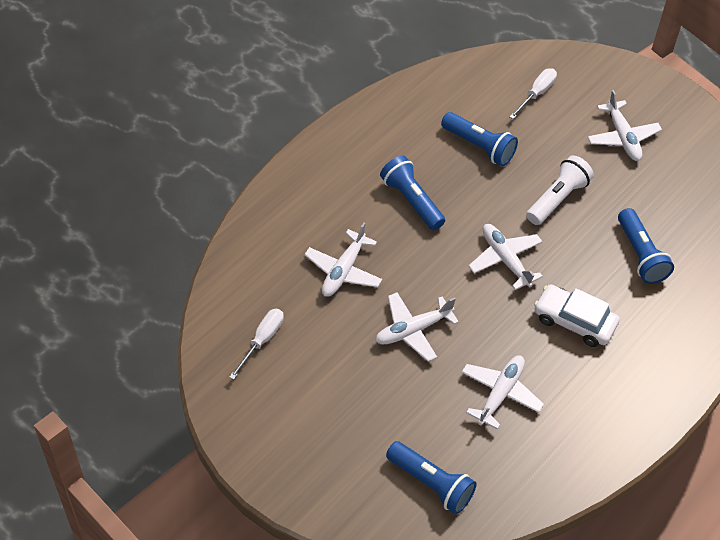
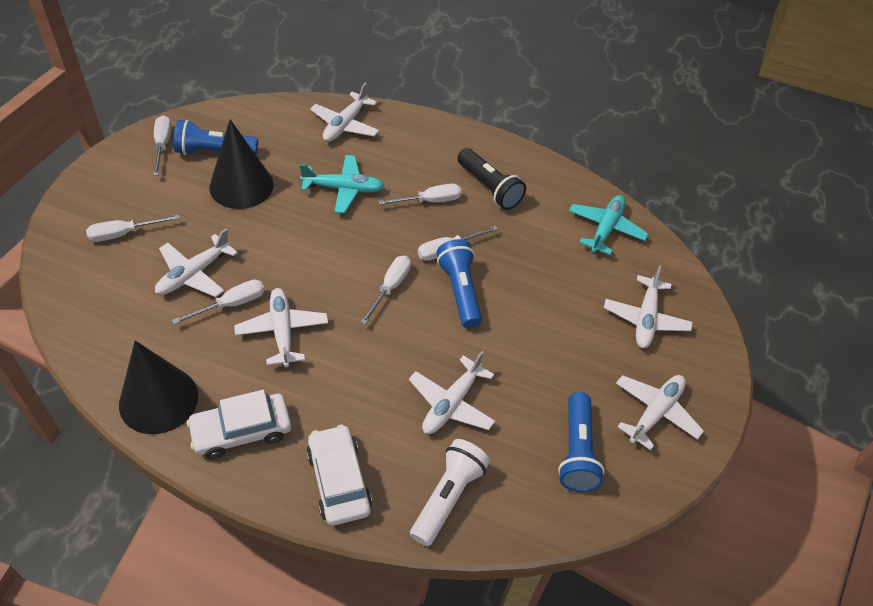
black cone: none = 0 -> [119,341,198,434] [209,119,274,209] = 2
black flashlight: none = 0 -> [457,148,526,210] = 1
blue flashlight: [380,156,445,230] [386,441,477,514] [441,112,518,166] [618,208,674,284] = 4 -> [174,120,258,155] [437,239,482,328] [558,392,605,492] = 3
turquoise plane: none = 0 -> [299,155,384,213] [569,195,648,255] = 2
white car: [534,284,620,347] = 1 -> [187,390,291,459] [306,424,372,526] = 2
white plane: [304,223,382,297] [375,292,459,361] [461,355,544,430] [469,224,543,290] [588,90,662,161] = 5 -> [155,229,238,297] [234,288,328,367] [310,82,379,142] [409,351,495,434] [604,266,693,348] [616,375,704,451] = 6
white screwdriver: [229,309,284,380] [509,68,557,119] = 2 -> [86,215,180,242] [153,115,172,176] [171,280,265,325] [360,256,411,325] [378,184,462,205] [418,226,498,261] = 6

